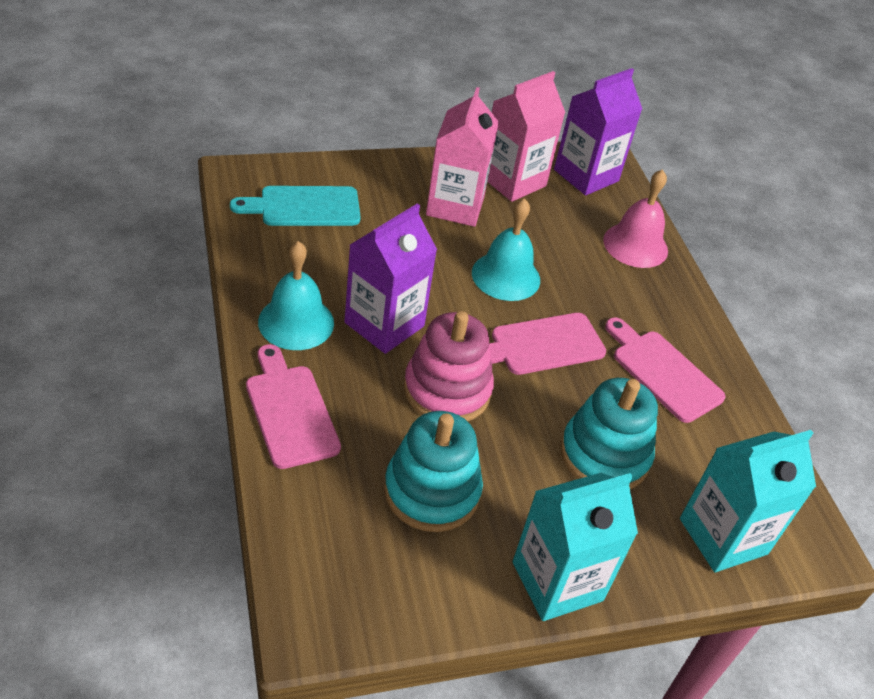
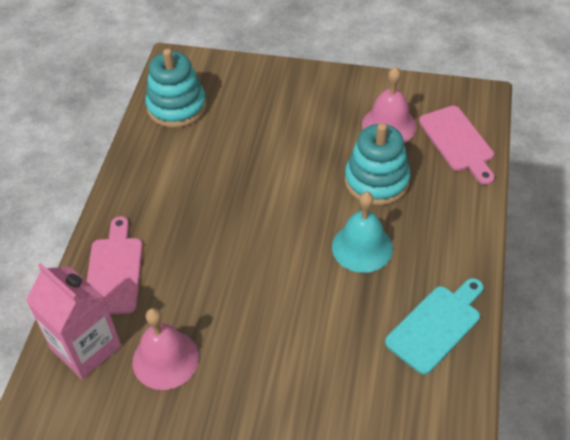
pink bell: [603,169,668,268] = 1 -> [133,308,199,390] [362,67,416,143] = 2
pink carton: [426,87,499,227] [487,71,565,202] = 2 -> [26,263,121,379] = 1
pink cutting board: [246,344,341,469] [489,313,606,375] [605,317,726,423] = 3 -> [87,216,143,314] [419,106,495,185] = 2
pink stacking toy: [404,311,494,421] = 1 -> none = 0
purple carton: [344,203,437,354] [554,68,642,195] = 2 -> none = 0
turquoise bell: [258,241,334,350] [472,198,540,301] = 2 -> [332,192,393,273] = 1
turquoise carton: [512,473,638,621] [680,430,816,572] = 2 -> none = 0

